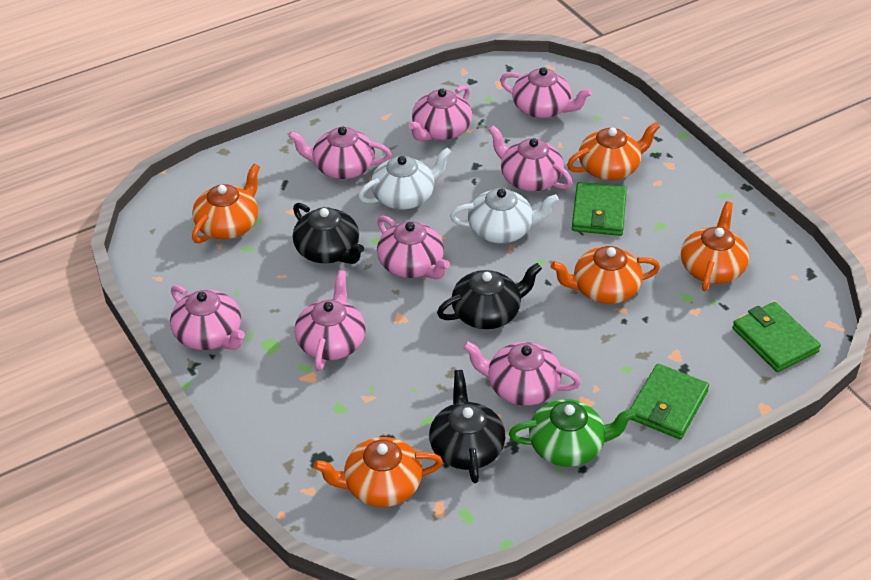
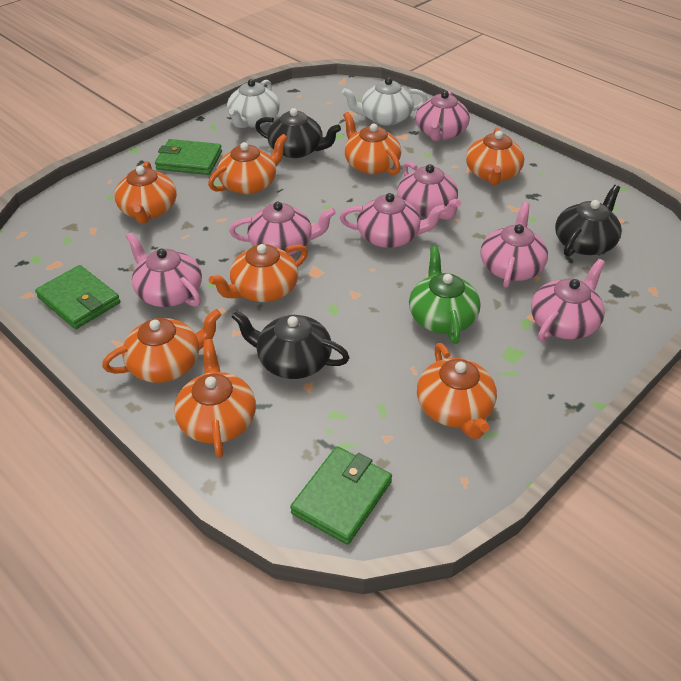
orange teapot: [192,164,260,243] [313,437,443,507] [550,246,660,304] [567,122,660,180] [681,201,749,291] = 5 -> [102,309,222,383] [114,161,177,224] [174,339,256,458] [208,134,287,195] [209,244,308,302] [343,112,401,175] [417,343,497,439] [466,128,524,185] = 8
pink teapot: [170,285,245,350] [288,127,392,179] [294,270,366,371] [377,215,450,279] [408,85,472,141] [463,341,581,406] [489,125,572,191] [500,67,592,118] = 8 -> [126,232,202,307] [229,202,336,255] [340,193,446,248] [397,161,461,220] [416,90,470,141] [480,202,548,288] [531,259,605,341] = 7

